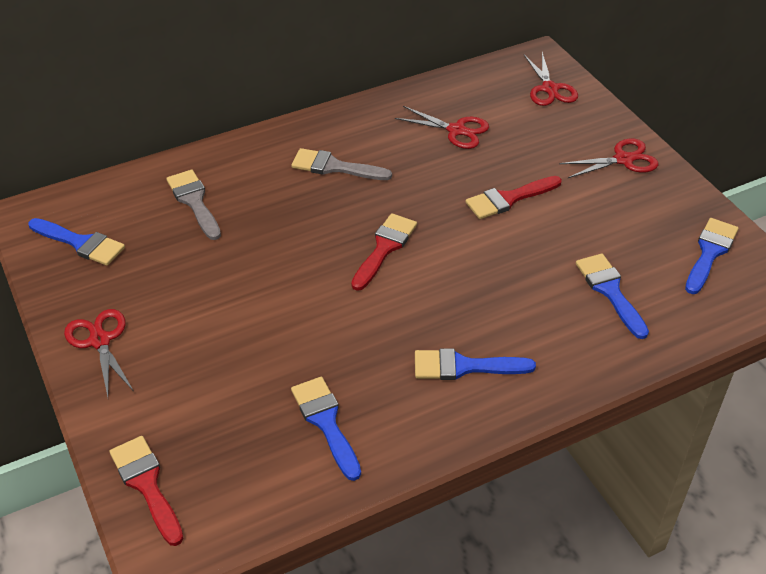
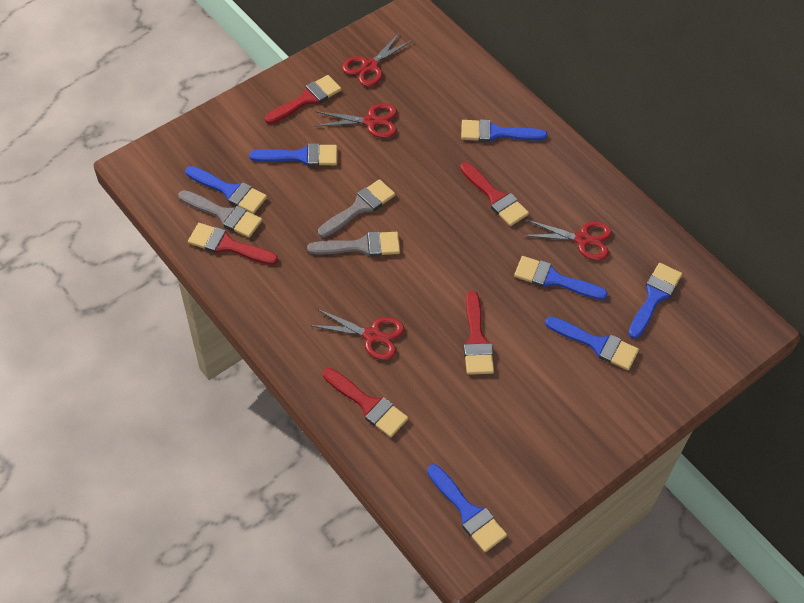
blue brush: [28,218,125,266] [291,377,361,481] [415,348,536,380] [576,254,649,339] [685,218,739,294] = 5 -> [185,166,267,214] [249,143,337,166] [427,464,507,552] [461,119,547,142] [514,256,608,300] [545,316,639,370] [628,263,682,339] = 7
grey brush: [166,170,221,240] [291,148,392,180] = 2 -> [179,190,262,238] [307,231,400,257] [318,179,395,238] = 3
red brush: [109,436,184,546] [351,213,417,291] [465,176,562,219] = 3 -> [188,223,278,265] [265,75,342,124] [323,368,408,437] [460,162,529,226] [464,291,494,375] = 5

